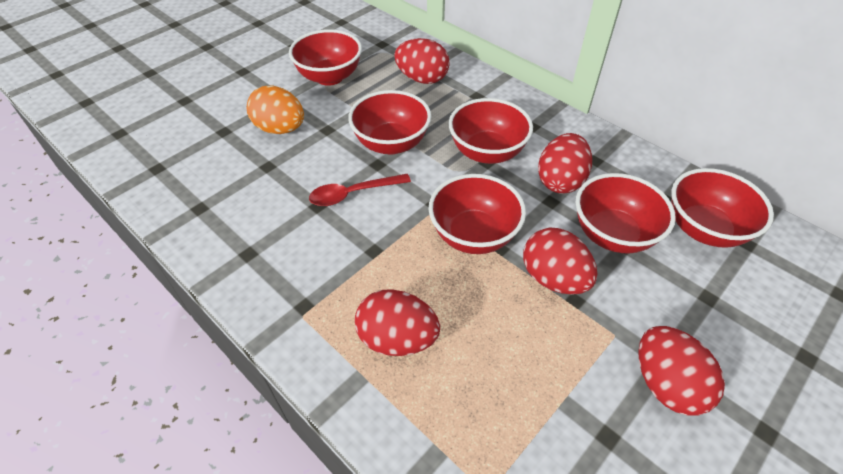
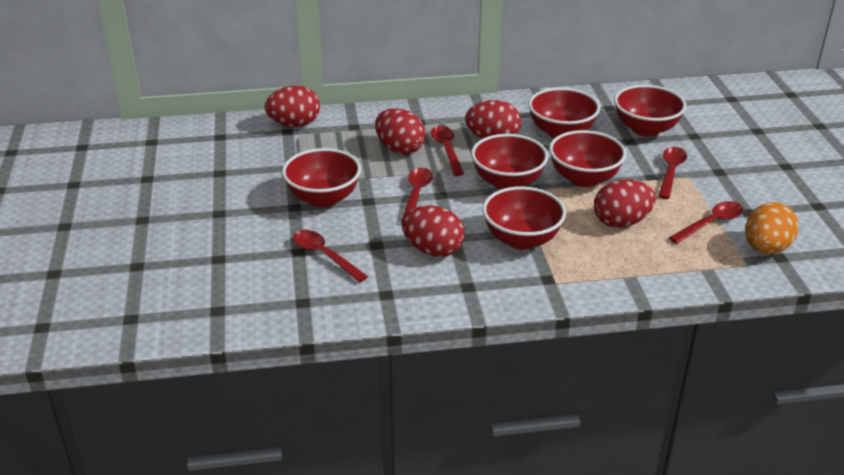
red spoon: [309,174,411,206] = 1 -> [293,230,368,282] [401,168,433,223] [430,126,464,176] [658,147,687,199] [669,201,743,244] = 5

